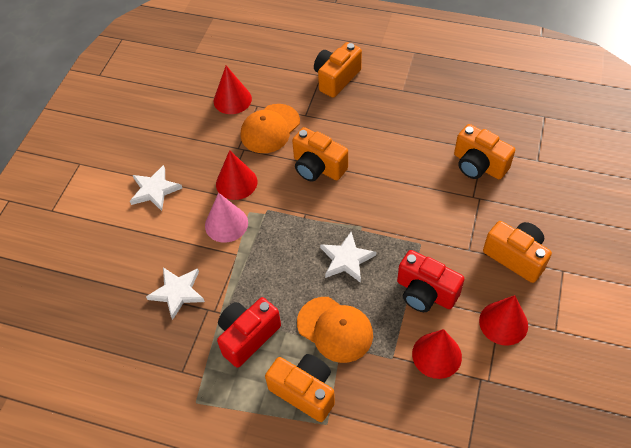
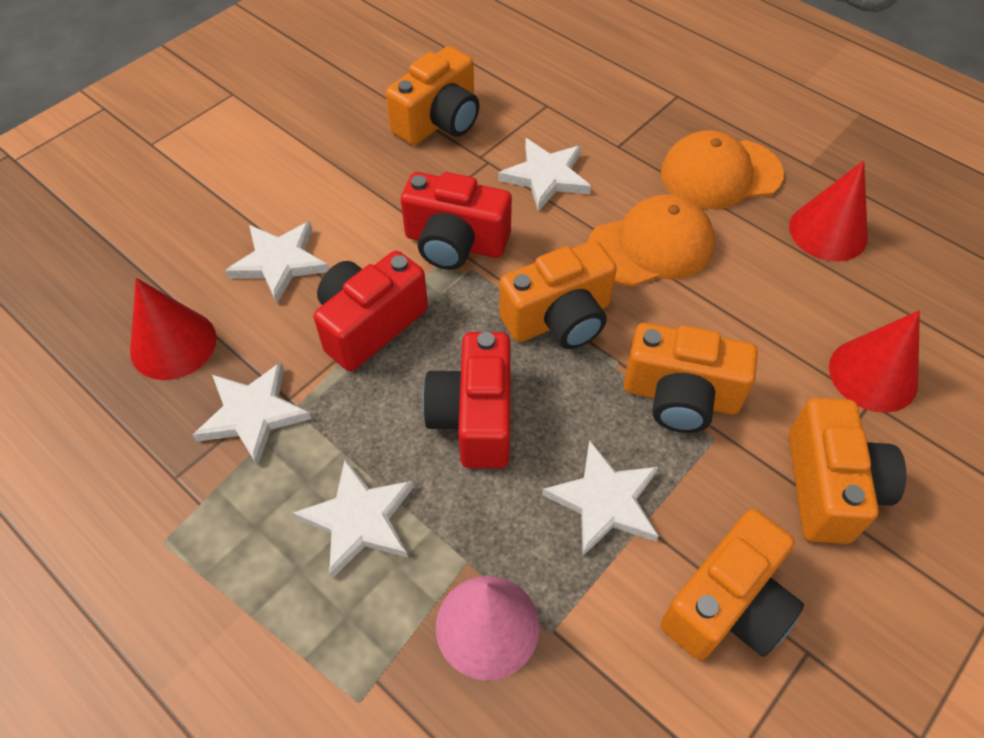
red camera: [217,297,281,368] [397,250,465,312] = 2 -> [314,251,428,372] [401,172,512,270] [423,332,511,468] = 3
red cone: [214,66,252,114] [216,150,257,200] [412,329,462,379] [479,295,528,346] = 4 -> [130,278,217,380] [789,160,868,262] [829,310,920,413] = 3
white star: [130,165,182,211] [146,267,205,320] [320,232,376,283] = 3 -> [193,362,311,466] [225,221,329,303] [293,459,414,578] [498,138,591,212] [542,440,659,556] = 5

